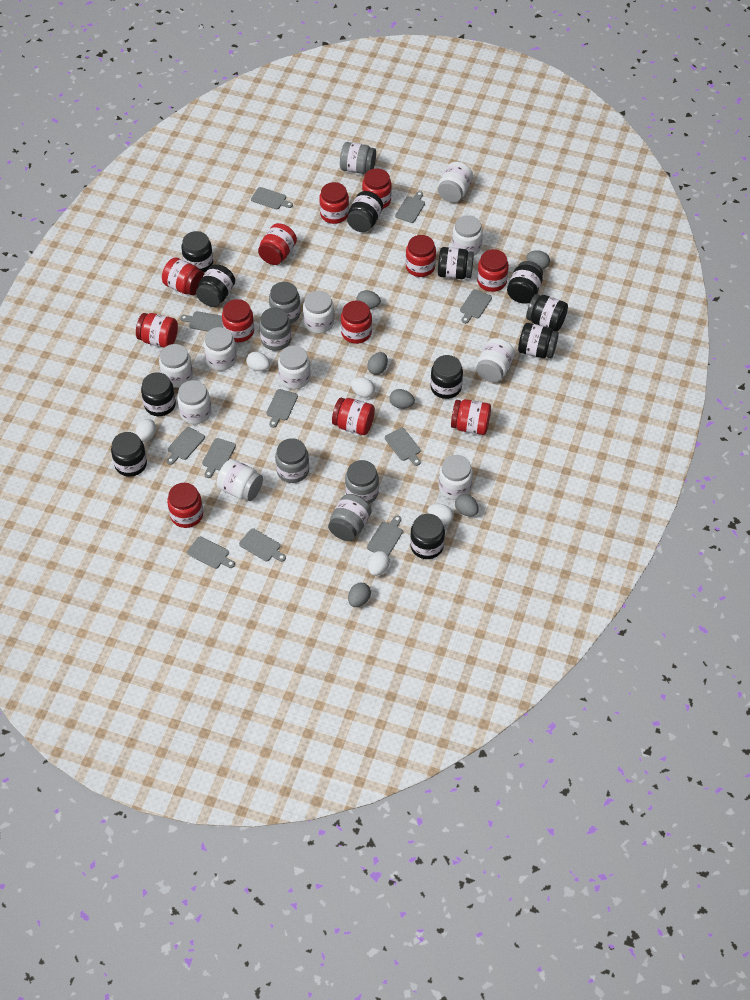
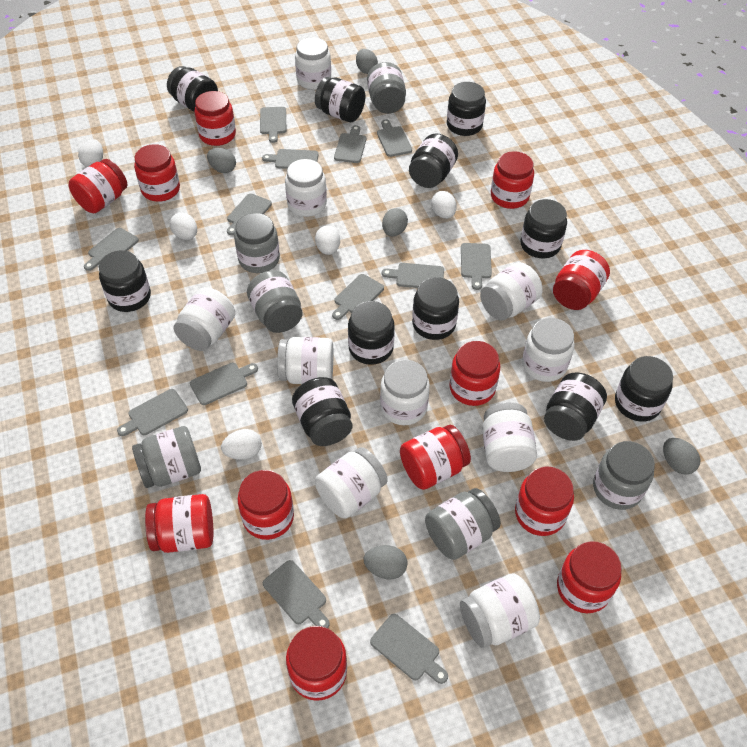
grey cutting board: [167,427,205,465] [180,311,223,331] [187,536,235,569] [202,438,236,478] [239,528,286,562] [251,187,293,209] [266,389,298,428] [367,515,403,556] [385,428,421,466] [395,191,425,223] [460,289,492,324] = 11 -> [84,228,139,271] [117,389,188,436] [190,363,258,405] [227,193,272,235] [260,107,286,143] [262,149,318,169] [263,560,330,628] [332,274,384,320] [334,125,366,163] [370,614,448,684] [377,119,412,157] [382,263,444,288] [461,243,492,290] = 13
grey egg: [348,583,371,607] [356,290,381,309] [367,352,388,375] [389,389,415,409] [455,494,479,517] [526,250,550,269] = 6 -> [207,148,236,173] [356,49,378,74] [364,545,407,580] [382,208,408,236] [663,438,700,475] = 5

